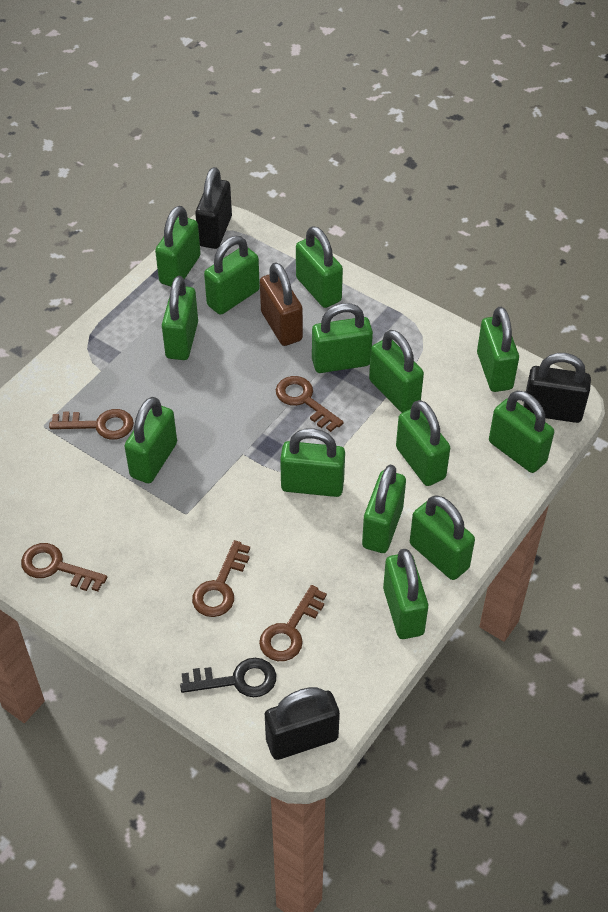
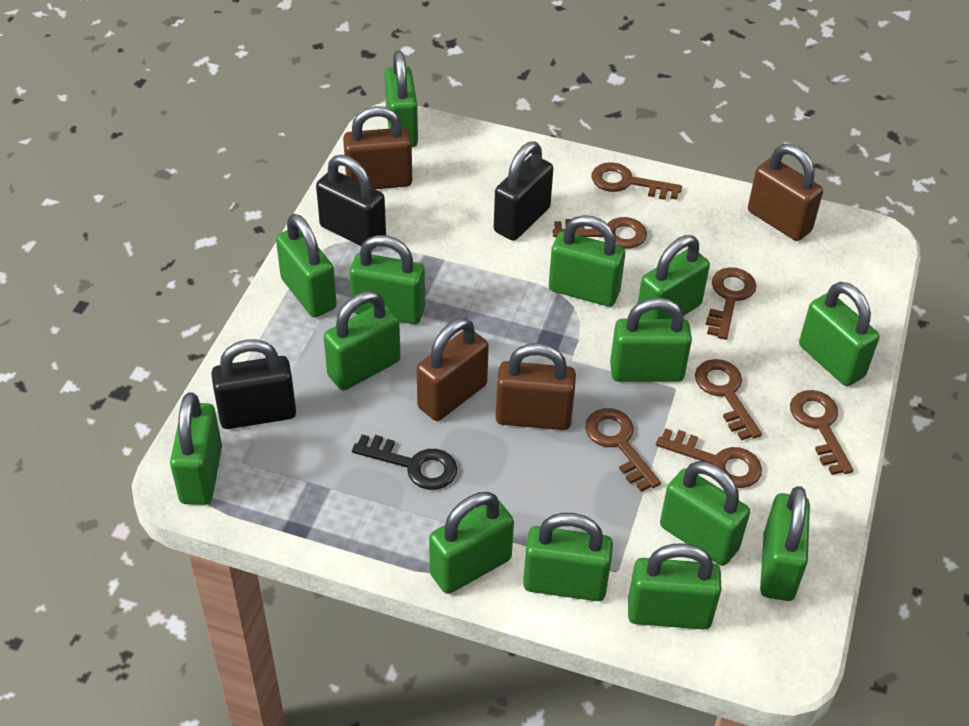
brown key: [21,543,107,591] [49,409,134,440] [192,540,250,617] [259,585,327,661] [276,376,344,432] = 5 -> [552,217,647,248] [585,408,661,492] [591,162,682,200] [656,428,762,488] [695,359,762,440] [706,267,756,340] [790,390,853,475] = 7
brown padlock: [260,262,303,346] = 1 -> [343,106,412,189] [417,318,489,421] [496,343,576,430] [748,144,823,241] = 4

